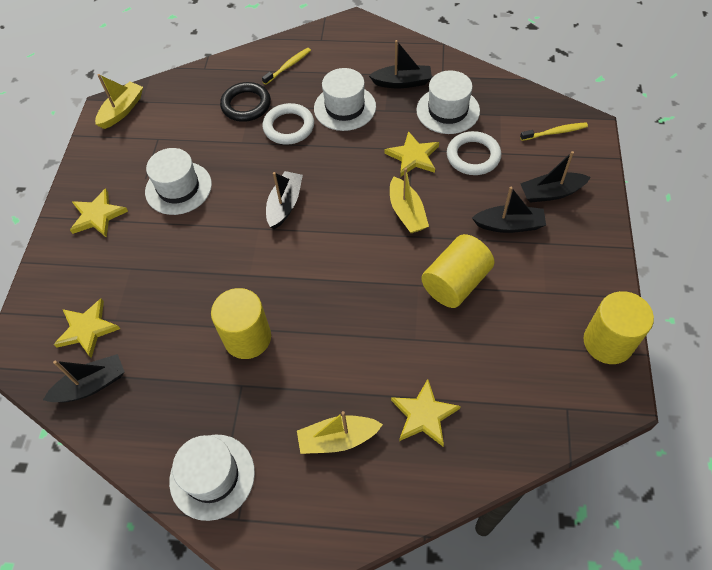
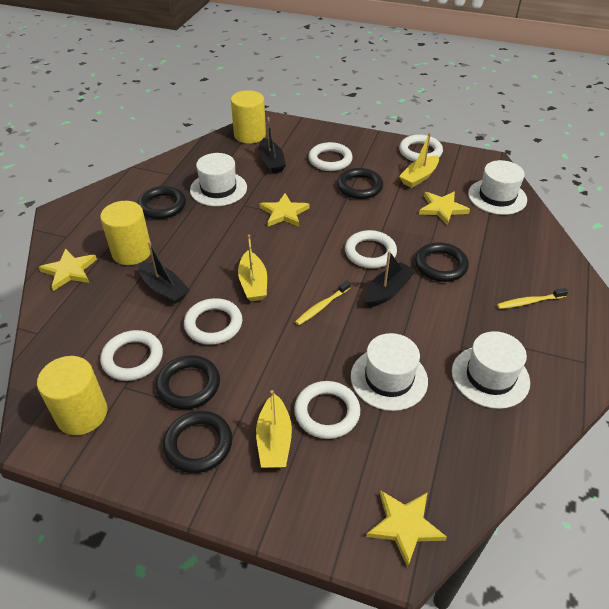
black boat: [43,354,124,402] [266,171,303,229] [369,40,432,88] [472,187,546,233] [521,151,591,203] = 5 -> [139,241,190,304] [259,117,286,174] [365,251,416,307] = 3
black ring: [220,82,271,122] = 1 -> [137,186,186,219] [156,355,220,409] [163,411,233,473] [337,168,383,199] [415,242,469,282] = 5
white ring: [262,103,314,145] [447,131,501,175] = 2 -> [100,330,163,381] [184,298,242,345] [294,381,360,439] [308,142,353,171] [345,230,397,268] [399,135,443,162] = 6

